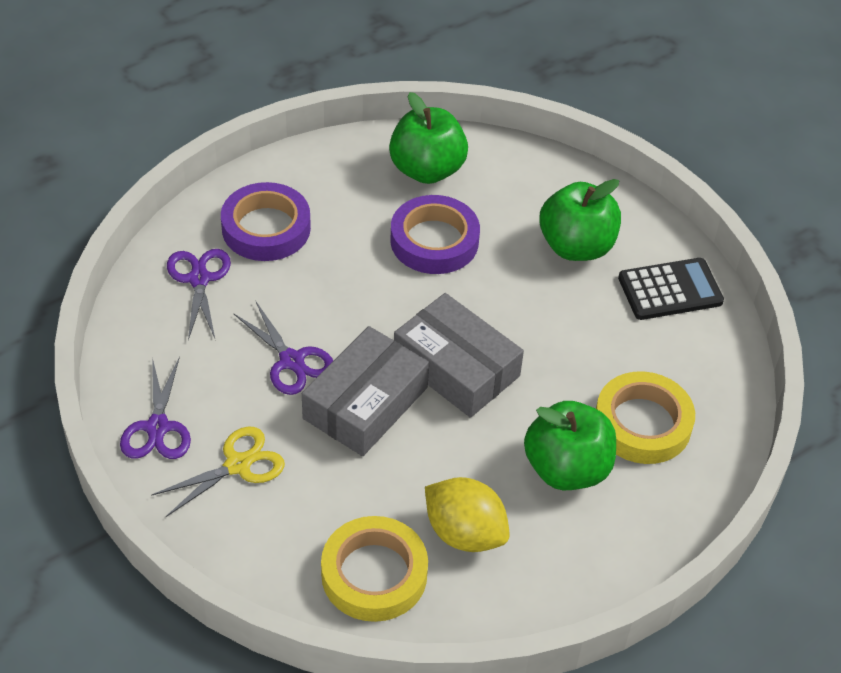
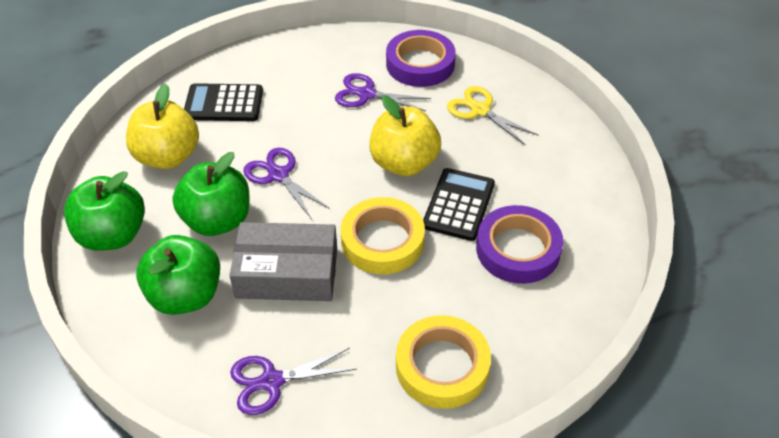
black calculator: [618,258,724,320] = 1 -> [184,83,263,121] [423,168,495,241] = 2
grey box: [302,326,429,456] [394,293,524,418] = 2 -> [229,222,337,301] = 1
yellow apple: none = 0 -> [126,84,199,169] [369,95,441,176] = 2
yellow lemon: [425,477,510,552] = 1 -> none = 0

